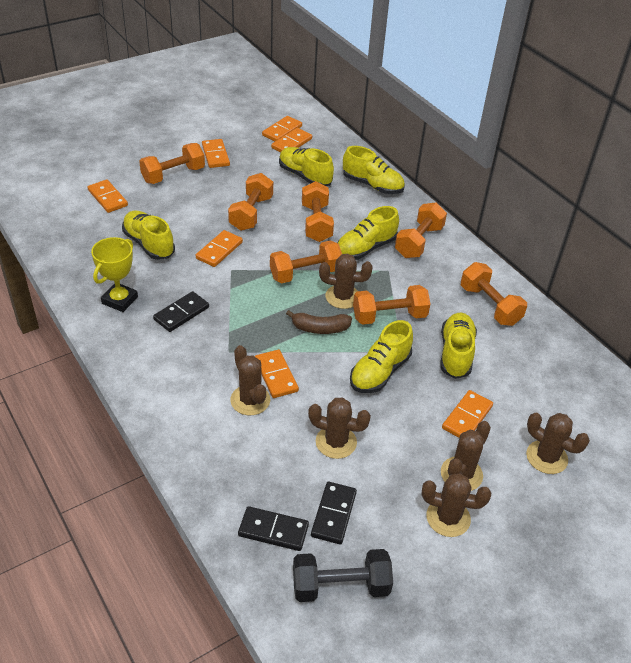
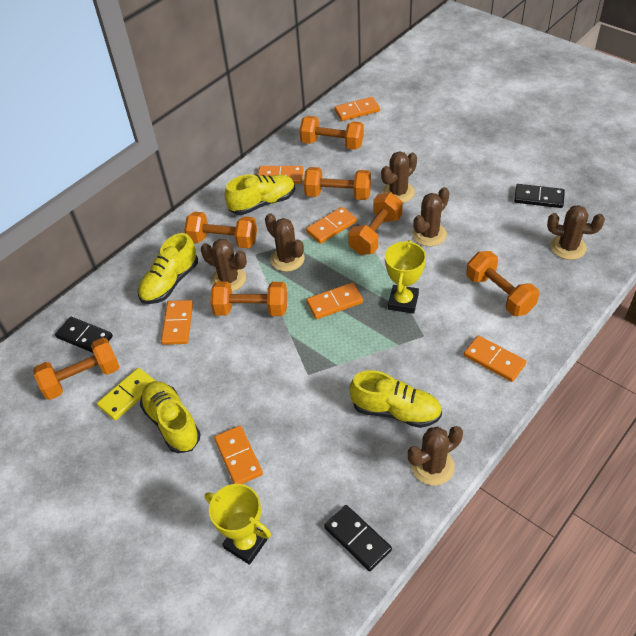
black dumbbell: [293,549,393,602] = 1 -> none = 0
brown banana: [286,310,352,334] = 1 -> none = 0
yellow domino: none = 0 -> [97,368,156,420] = 1
yellow shoe: [122,211,175,260] [279,147,334,186] [337,206,399,260] [343,146,405,194] [350,320,413,393] [440,313,477,379] = 6 -> [138,233,198,304] [140,381,201,453] [225,174,295,215] [350,370,442,428] = 4
yellow trophy: [91,237,138,312] = 1 -> [205,484,271,565] [385,240,426,314] = 2

